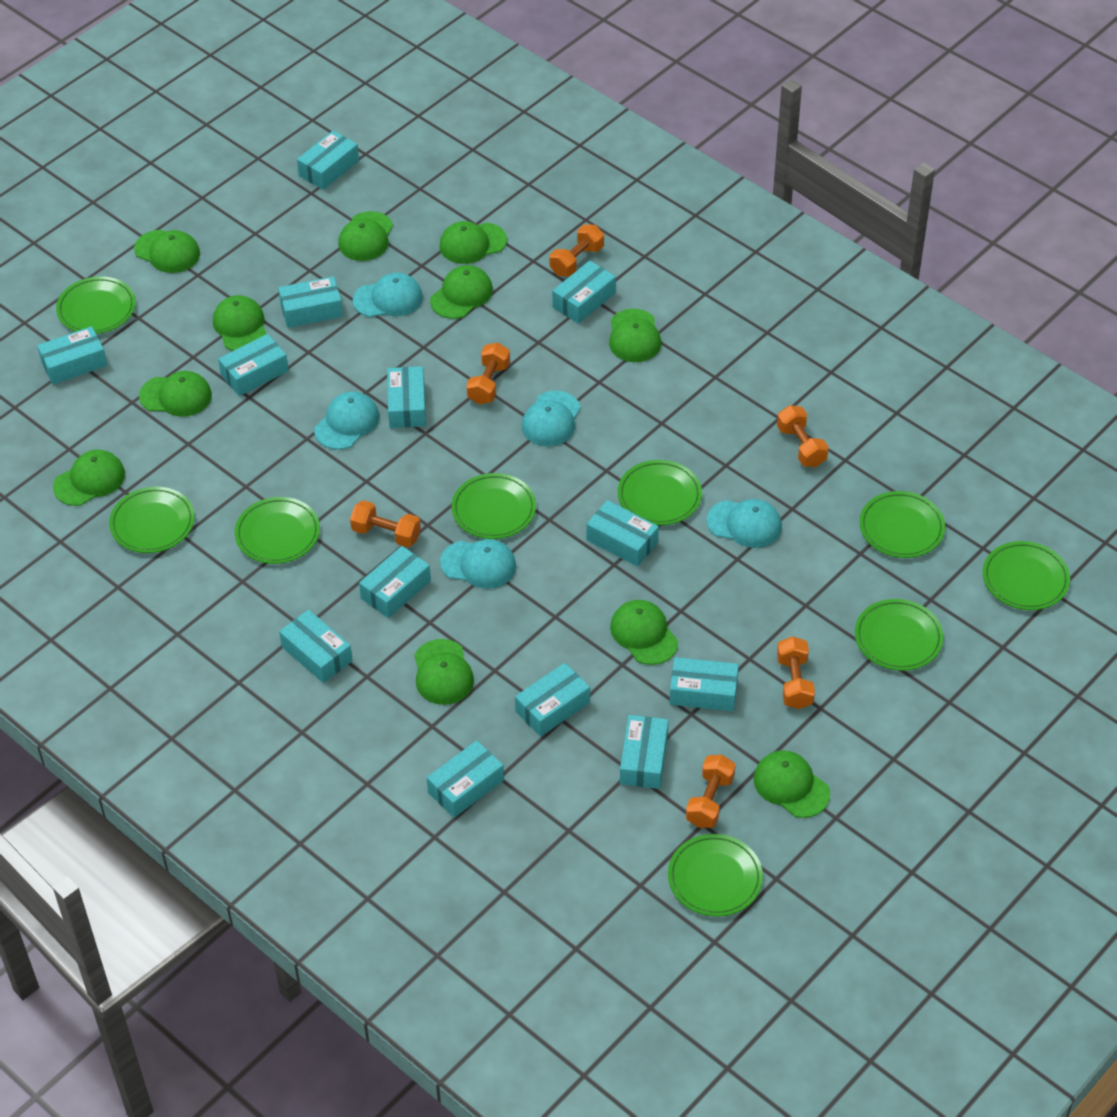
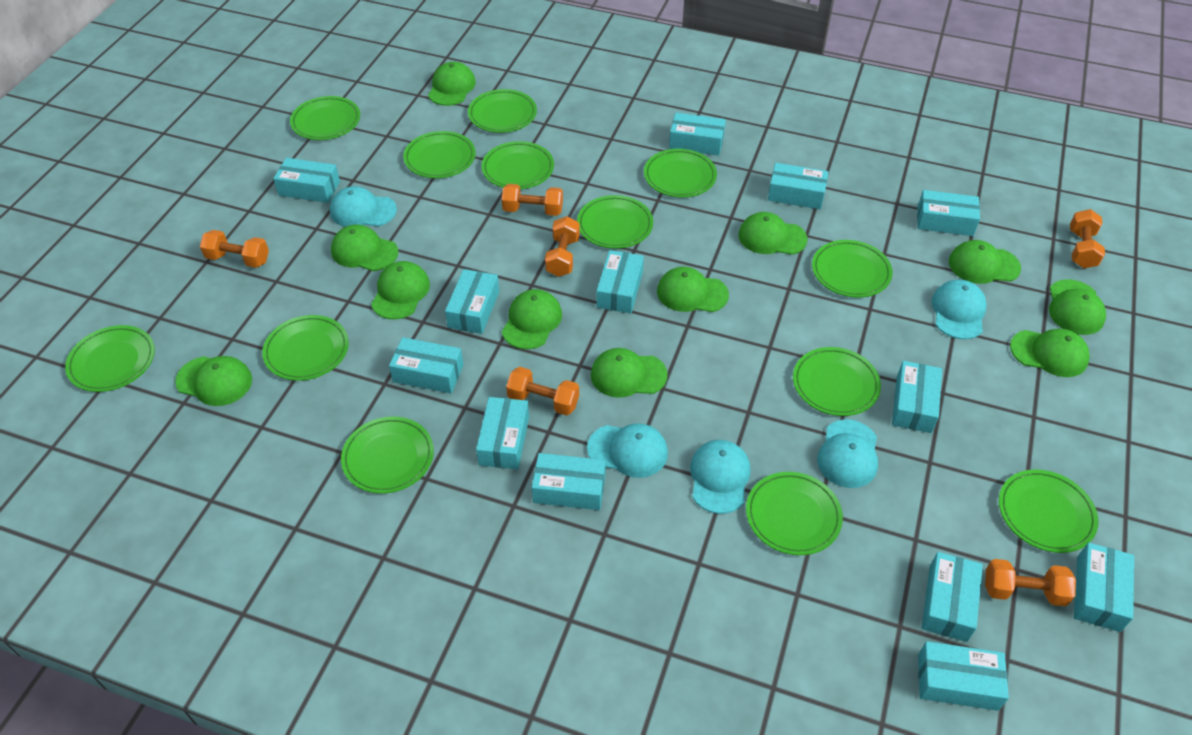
green plate: [56,276,136,334] [109,487,195,553] [235,497,320,564] [452,473,536,539] [618,460,702,525] [668,834,763,917] [855,599,943,671] [859,491,945,558] [983,541,1070,610] = 9 -> [65,325,155,392] [262,315,349,381] [290,96,360,140] [341,417,434,494] [403,131,476,178] [468,89,537,133] [482,141,554,189] [577,195,653,249] [644,149,717,198] [746,472,843,555] [793,347,881,416] [812,240,893,298] [999,469,1099,553] = 13

